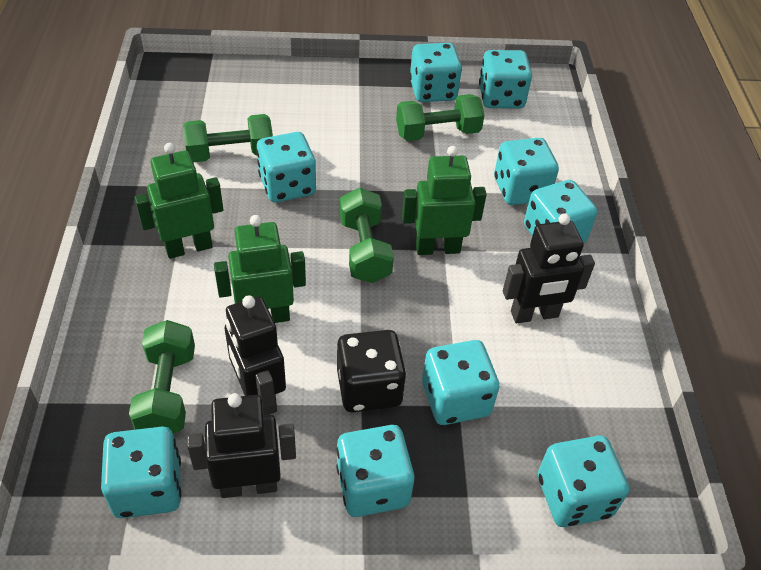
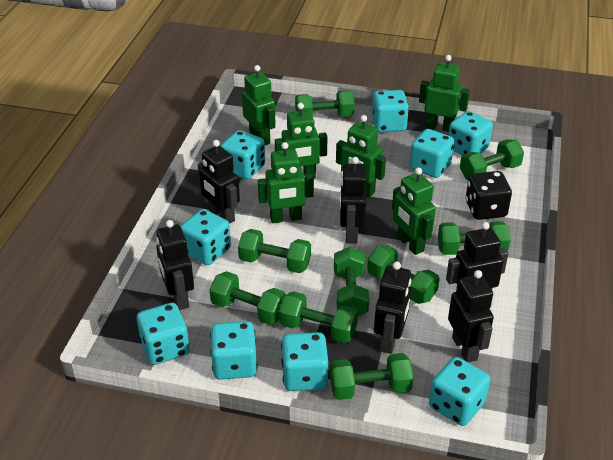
black robot: [187,393,296,498] [225,295,286,415] [503,214,595,323] = 3 -> [156,220,194,310] [198,140,240,224] [340,157,366,244] [374,262,411,354] [446,222,509,292] [448,270,494,362] = 6
green dumbbell: [129,320,195,434] [183,114,273,162] [340,188,394,283] [396,94,485,141] = 4 -> [209,271,286,325] [238,229,311,273] [279,291,358,343] [295,90,355,117] [330,353,413,400] [334,247,369,316] [367,245,440,304] [438,221,511,255] [460,139,524,180] = 9
green robot: [135,143,223,259] [214,215,306,323] [402,146,487,255] = 3 -> [242,65,275,145] [258,142,314,223] [275,103,328,178] [336,115,386,198] [392,167,436,255] [419,55,470,132] = 6

